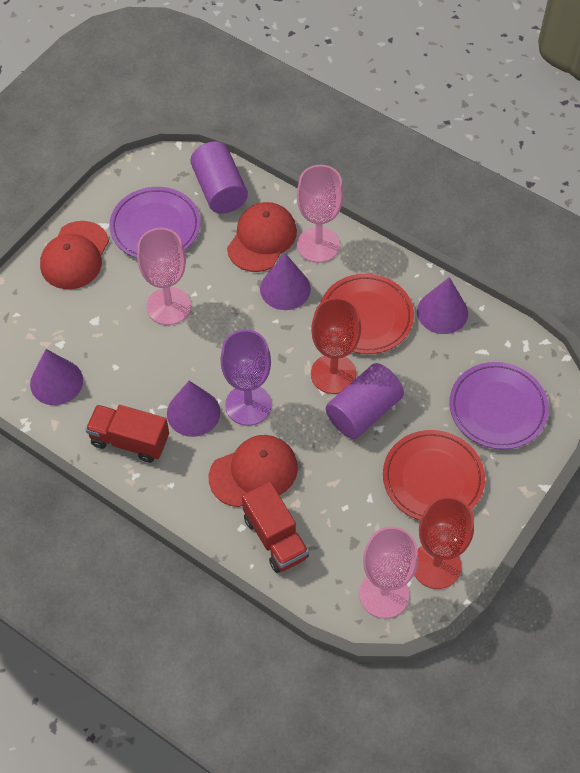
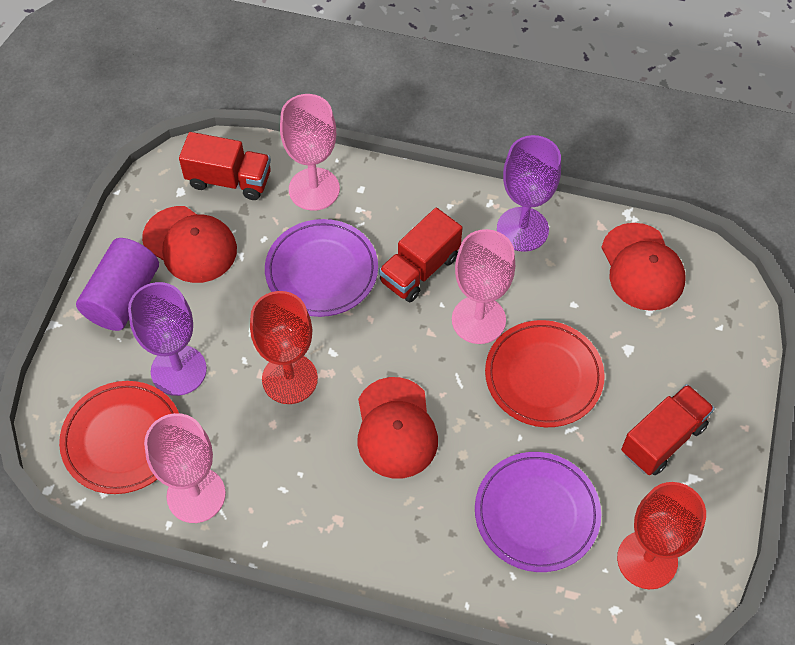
purple cone: [30,349,83,405] [167,381,220,437] [260,253,311,310] [417,277,468,334] = 4 -> none = 0
purple cylinder: [190,141,248,214] [326,363,404,439] = 2 -> [76,238,159,331] = 1
purple goblet: [221,330,272,426] = 1 -> [128,282,207,396] [497,135,561,252] = 2
red truck: [85,405,169,463] [242,482,309,573] = 2 -> [179,132,271,200] [379,208,463,302] [621,384,715,475] = 3

